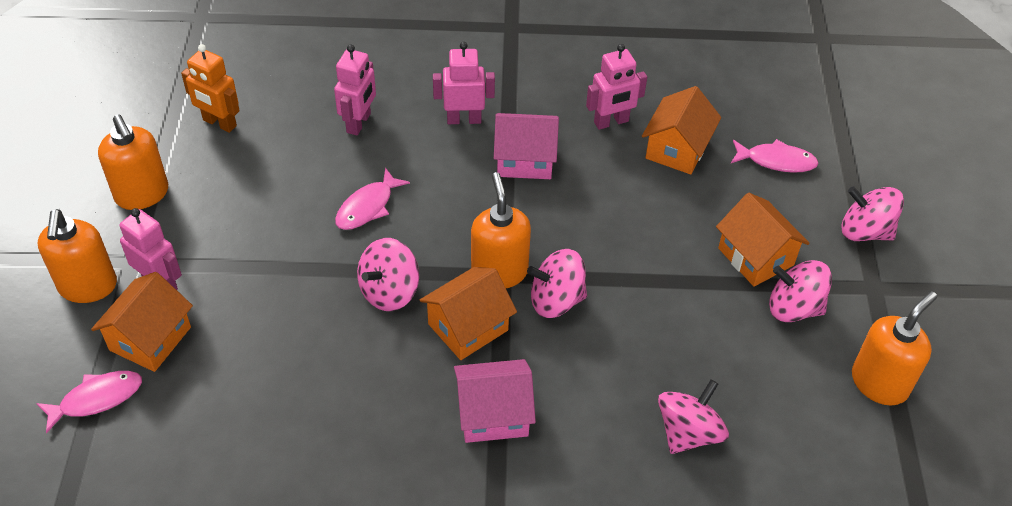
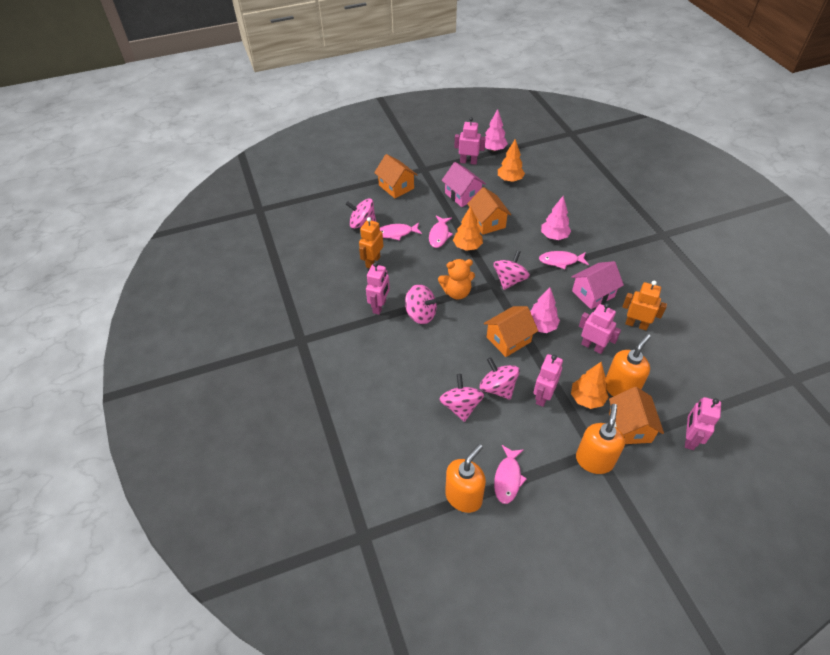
orange robot: [181,44,240,133] = 1 -> [359,217,383,269] [623,281,667,330] = 2
orange soap dispenser: [38,209,117,303] [98,114,168,210] [471,172,531,288] [852,291,937,406] = 4 -> [445,444,486,513] [576,404,625,474] [605,334,651,397] = 3
orange teddy bear: none = 0 -> [438,259,475,300] = 1
orange tree: none = 0 -> [453,206,483,251] [498,139,525,182] [571,362,609,409] = 3
pink fish: [36,371,142,433] [335,168,410,230] [731,139,819,173] = 3 -> [380,222,422,241] [429,216,453,248] [494,445,527,504] [539,251,589,269] = 4
pink robot: [119,208,182,290] [334,44,376,136] [433,42,495,124] [586,44,647,130] = 4 -> [366,262,390,315] [454,117,486,165] [533,354,563,407] [579,303,621,354] [685,397,721,450] = 5
pink tree: none = 0 -> [485,109,508,152] [530,287,560,333] [541,196,571,240] = 3

